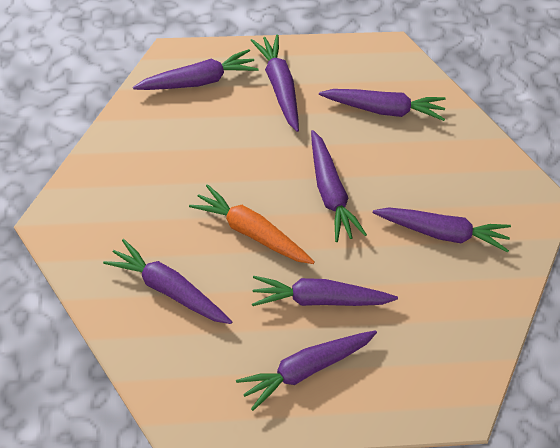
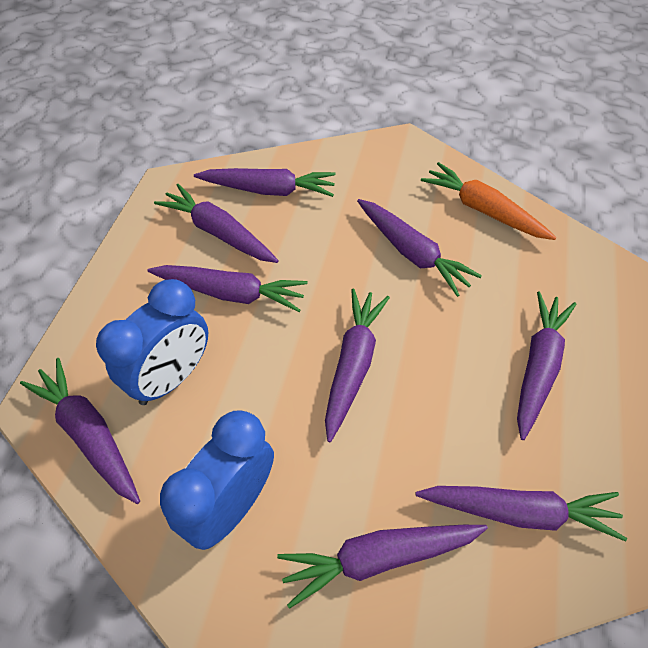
blue clock: none = 0 -> [96,279,208,405] [160,410,274,550] = 2
purple carrot: [103,239,232,324] [133,49,259,90] [236,330,377,411] [251,34,299,132] [252,276,398,306] [311,130,367,242] [319,89,446,121] [373,208,511,252] = 8 -> [20,358,140,504] [147,265,308,312] [154,184,279,263] [194,168,336,197] [277,525,488,609] [325,289,390,442] [357,199,482,297] [415,486,627,542] [517,291,576,440] = 9

